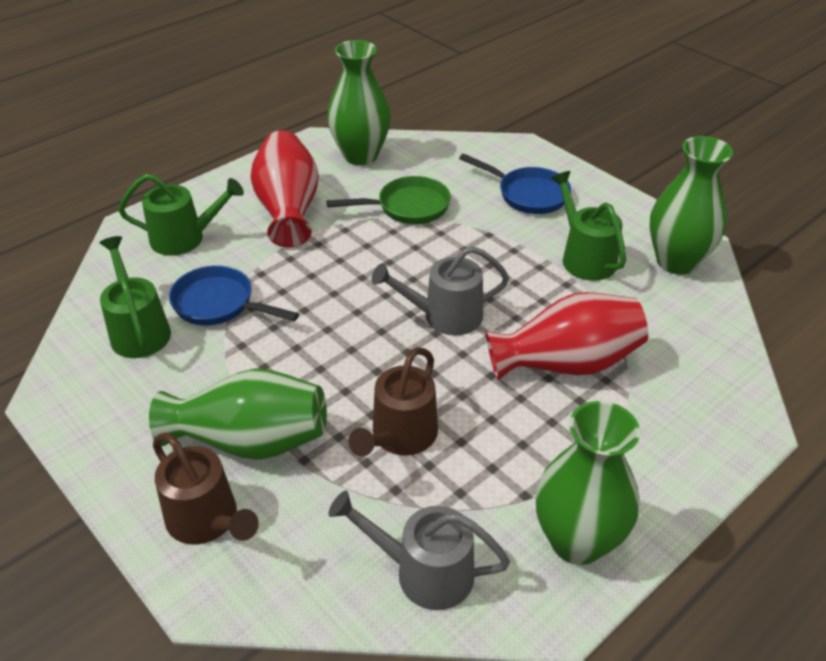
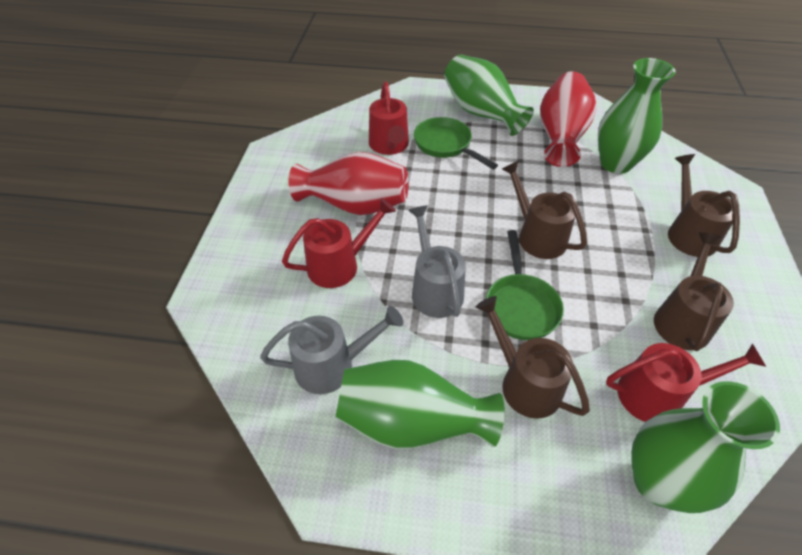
blue pan: [169,265,299,325] [459,153,571,214] = 2 -> none = 0
brown watering can: [153,433,259,544] [348,347,438,456] = 2 -> [476,296,590,419] [502,160,587,259] [654,232,734,351] [668,154,740,257] = 4
green pan: [326,176,451,224] = 1 -> [414,117,498,169] [486,230,564,340] = 2
green watering can: [99,236,171,358] [118,174,244,256] [551,171,626,281] = 3 -> none = 0
red watering can: none = 0 -> [282,198,396,288] [369,82,409,155] [606,343,766,422] = 3

